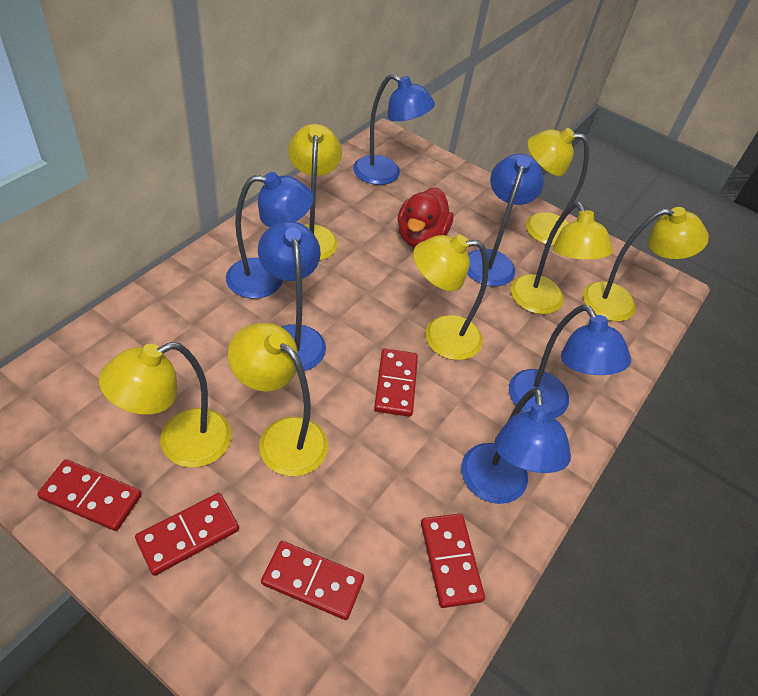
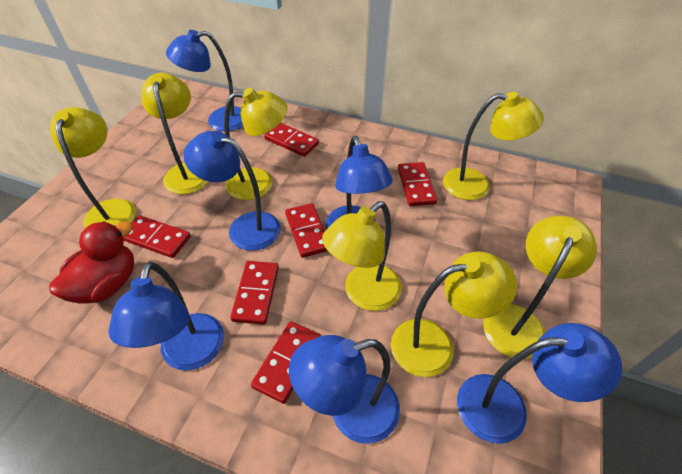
red domino: [37,459,142,531] [135,493,239,576] [261,541,364,620] [374,348,418,417] [421,514,485,608] = 5 -> [123,215,191,258] [230,261,279,325] [251,321,321,404] [264,123,319,157] [285,203,328,258] [398,162,437,206] = 6

